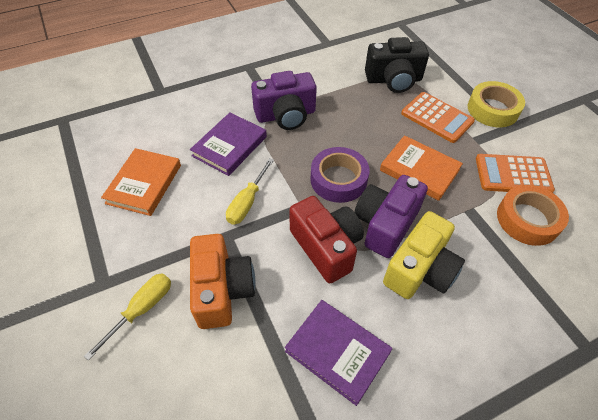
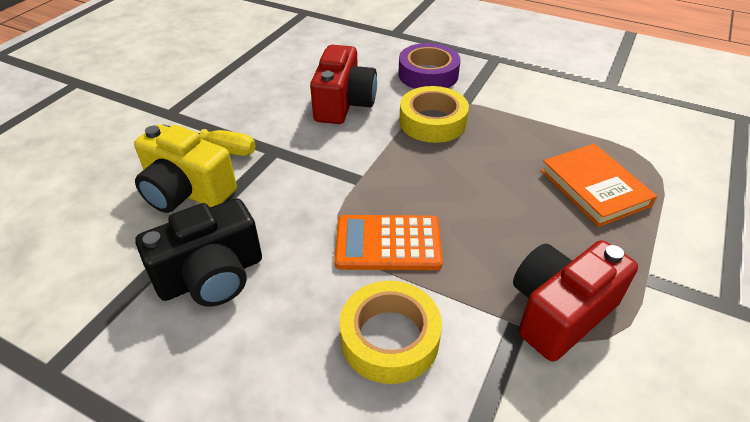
orange book: [101,148,181,216] [380,135,463,201] = 2 -> [541,144,657,227] = 1
orange calculator: [401,92,475,143] [476,154,555,193] = 2 -> [335,215,443,270] = 1
orange camera: [190,234,255,329] = 1 -> none = 0
orange tape: [497,185,569,246] = 1 -> none = 0
purple book: [190,112,267,176] [285,300,392,406] = 2 -> none = 0
purple camera: [251,71,317,130] [355,175,428,258] = 2 -> none = 0
red camera: [289,196,364,283] = 1 -> [310,45,377,124] [513,240,638,362] = 2
yellow screwdriver: [84,273,171,361] [226,158,274,225] = 2 -> [164,125,256,156] = 1
yellow tape: [468,81,525,127] = 1 -> [339,281,442,384] [399,86,469,143] = 2

